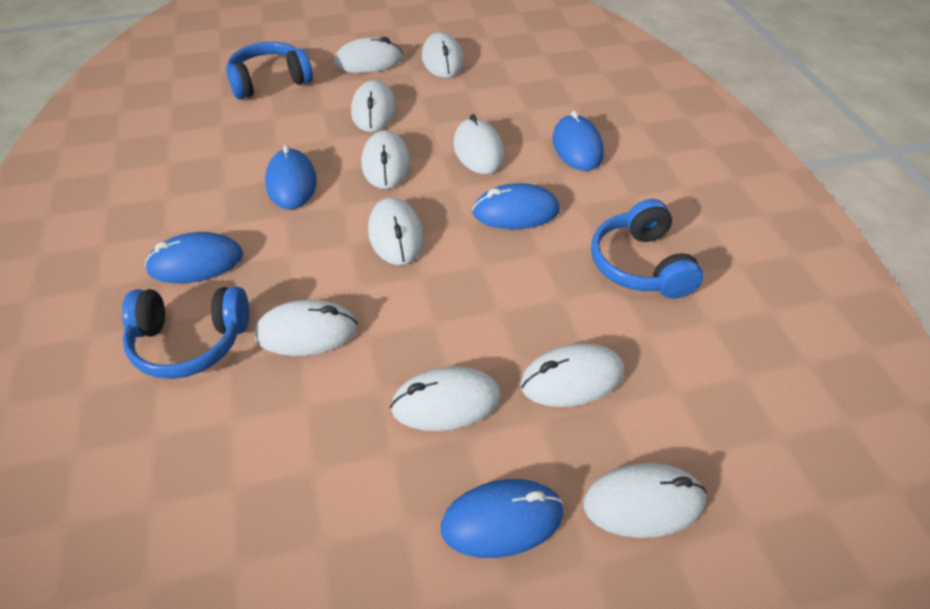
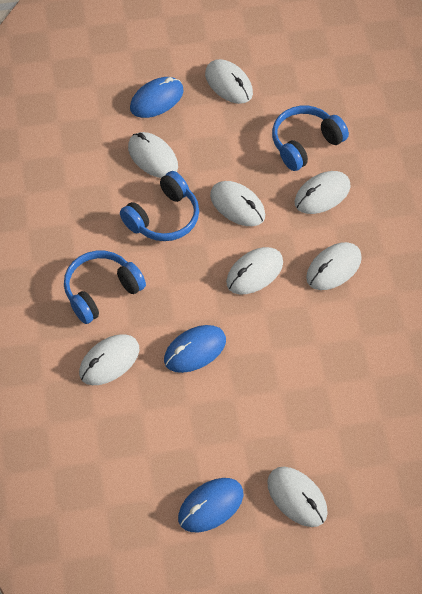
blue mouse: [145,232,243,283] [265,145,317,209] [441,479,564,558] [472,183,560,229] [553,111,604,171] = 5 -> [130,77,184,118] [164,325,226,373] [178,478,243,532] = 3
white mouse: [254,300,358,356] [334,37,403,73] [351,80,397,132] [361,130,411,189] [368,198,424,265] [390,367,501,431] [422,32,464,78] [454,114,505,174] [520,343,625,407] [583,463,707,538] = 10 -> [79,334,139,385] [128,132,178,178] [205,59,253,104] [210,181,265,226] [226,247,283,294] [267,467,328,527] [295,171,351,214] [306,242,362,290] = 8

